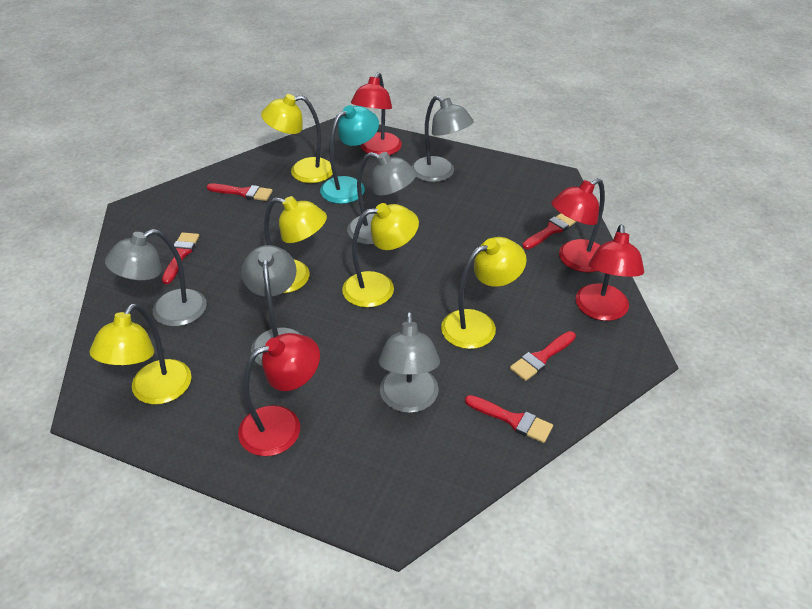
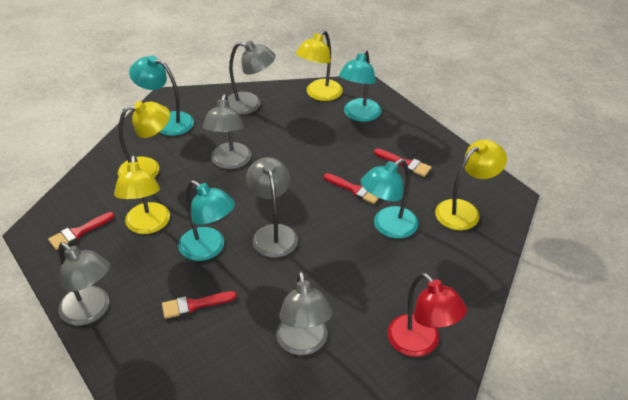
red brush: [162,232,199,284] [207,183,273,201] [465,395,553,443] [510,331,576,381] [522,213,577,249] = 5 -> [48,212,114,250] [162,291,237,319] [324,173,379,204] [374,149,432,177] = 4
red lamp: [238,333,320,456] [351,72,402,155] [551,178,605,272] [576,224,644,321] = 4 -> [387,272,467,357] = 1
turquoise lamp: [320,105,379,204] = 1 -> [129,55,194,136] [178,180,235,261] [339,49,381,122] [361,159,418,239] = 4
yellow lamp: [90,303,192,405] [261,94,333,183] [264,196,327,293] [342,203,419,308] [441,237,527,349] = 5 -> [114,155,170,234] [118,101,170,178] [296,30,343,101] [435,139,507,230] = 4

